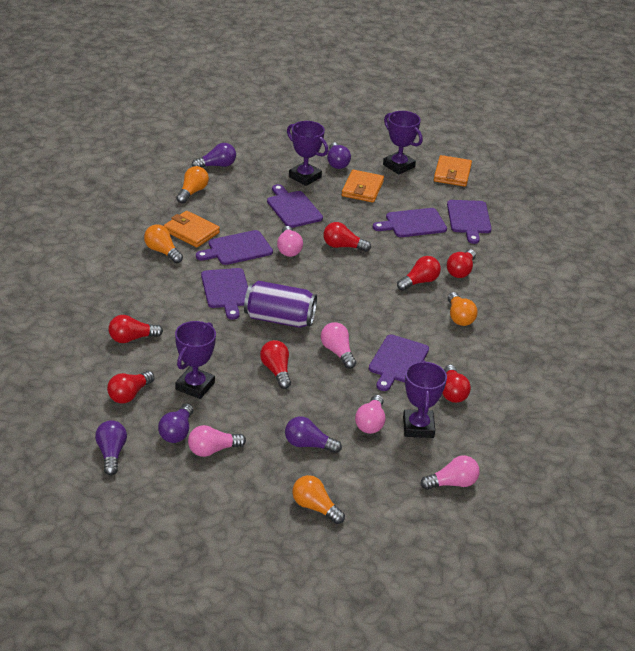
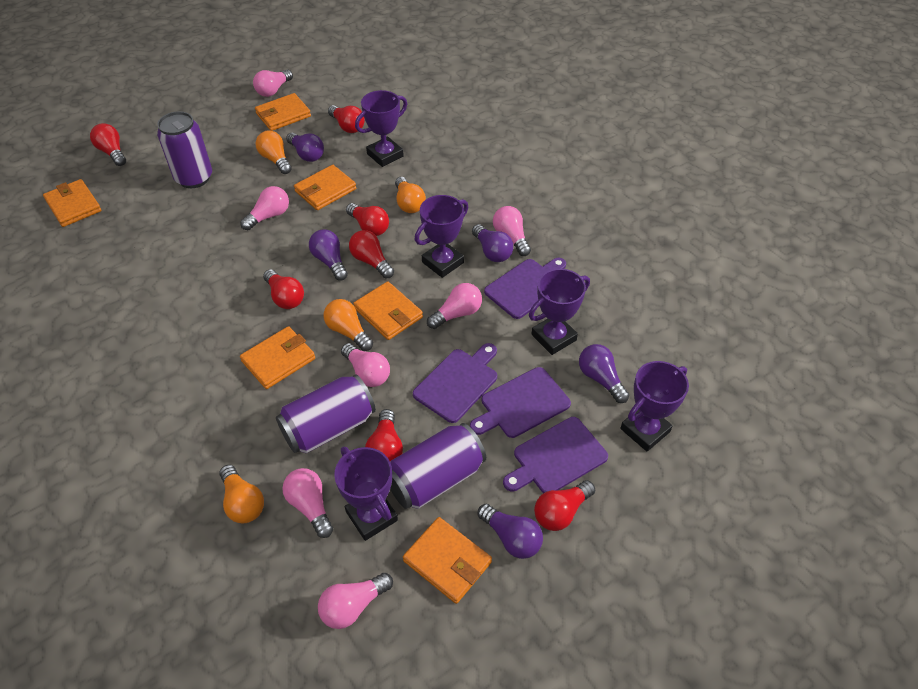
orange wallet: [164,211,220,248] [341,169,384,203] [434,155,472,187] = 3 -> [43,179,102,227] [240,326,315,389] [255,93,311,131] [294,165,356,210] [353,281,423,340] [403,517,492,604] = 6
pink light bulb: [188,425,246,457] [277,226,303,257] [321,322,356,369] [355,395,386,434] [420,456,480,490] = 5 -> [240,186,289,230] [253,69,293,97] [282,468,333,538] [318,573,393,629] [341,343,390,387] [427,283,482,329] [493,206,531,256] = 7
purple can: [244,281,317,328] = 1 -> [157,111,212,188] [276,374,376,453] [390,423,486,509] = 3
purple cutting board: [196,230,273,265] [201,268,248,320] [267,184,323,228] [369,334,429,391] [373,208,447,237] [447,200,492,244] = 6 -> [413,343,497,423] [470,367,571,438] [484,258,566,319] [503,417,608,493] = 4
purple trophy: [175,321,216,399] [287,121,329,186] [383,111,423,174] [403,360,447,438] = 4 -> [334,447,398,541] [355,90,407,167] [415,195,469,278] [529,269,590,355] [620,361,689,451] = 5

